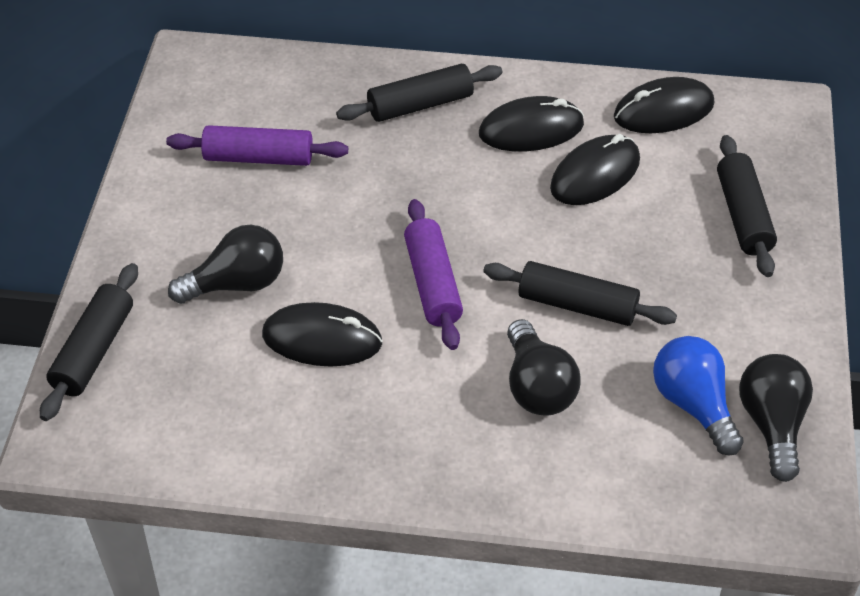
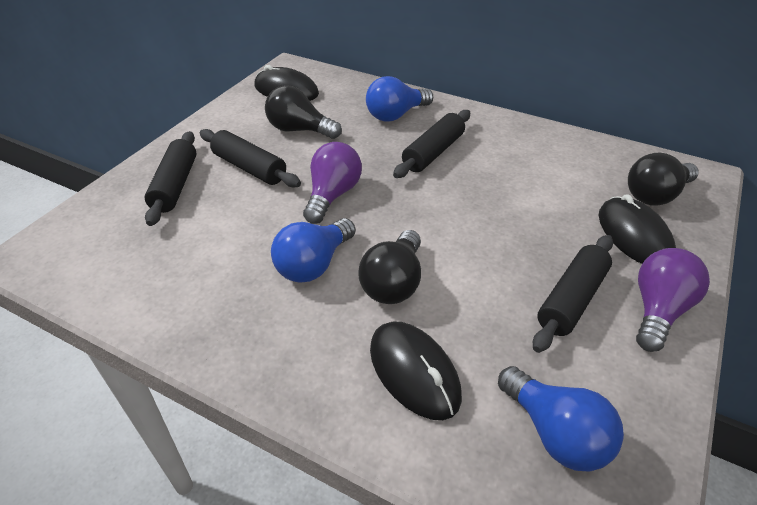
black mouse: [262,302,383,367] [479,96,584,151] [550,134,640,205] [614,77,714,133] = 4 -> [254,65,319,101] [370,321,462,420] [599,194,676,264] = 3
blue light bulb: [653,336,744,455] = 1 -> [271,218,356,283] [366,76,433,122] [498,366,624,472] = 3
purple light bulb: none = 0 -> [303,142,362,224] [636,248,710,352] = 2
purple rolling pin: [166,125,348,166] [404,199,463,350] = 2 -> none = 0

